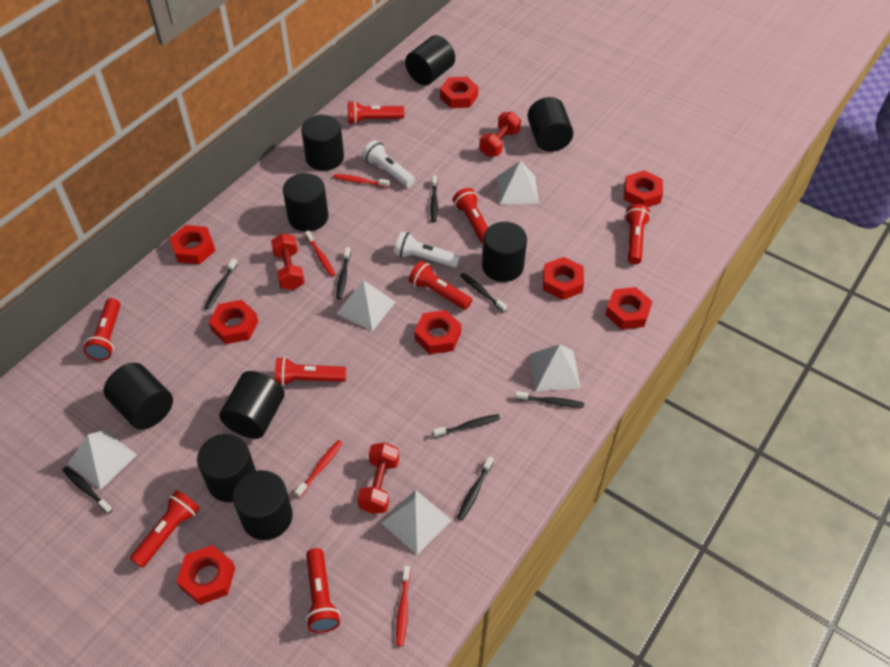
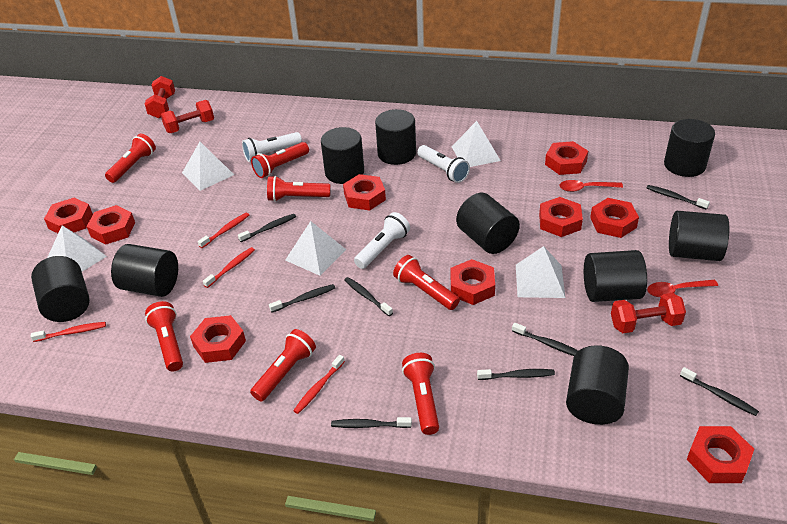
red flashlight: [83,298,120,361] [130,490,200,568] [275,357,346,386] [306,548,340,633] [348,101,405,125] [409,261,472,310] [453,188,488,244] [624,204,651,264] = 8 -> [105,134,156,183] [145,301,183,371] [250,329,316,402] [251,142,309,178] [267,176,331,202] [393,255,460,310] [402,353,439,435] = 7
red nut: [170,225,215,264] [177,545,235,605] [209,300,258,344] [414,310,461,354] [440,77,478,108] [543,257,584,300] [605,287,653,330] [624,170,663,207] = 8 -> [44,198,93,233] [87,205,135,245] [190,315,246,363] [343,174,386,210] [451,259,495,305] [539,197,583,237] [545,141,588,175] [590,198,639,238] [687,426,754,483] = 9
red spoon: none = 0 -> [559,180,623,192] [647,280,718,297] = 2
white flashlight: [362,140,415,187] [394,231,460,268] = 2 -> [242,132,302,162] [354,212,410,269] [417,145,470,183] = 3

